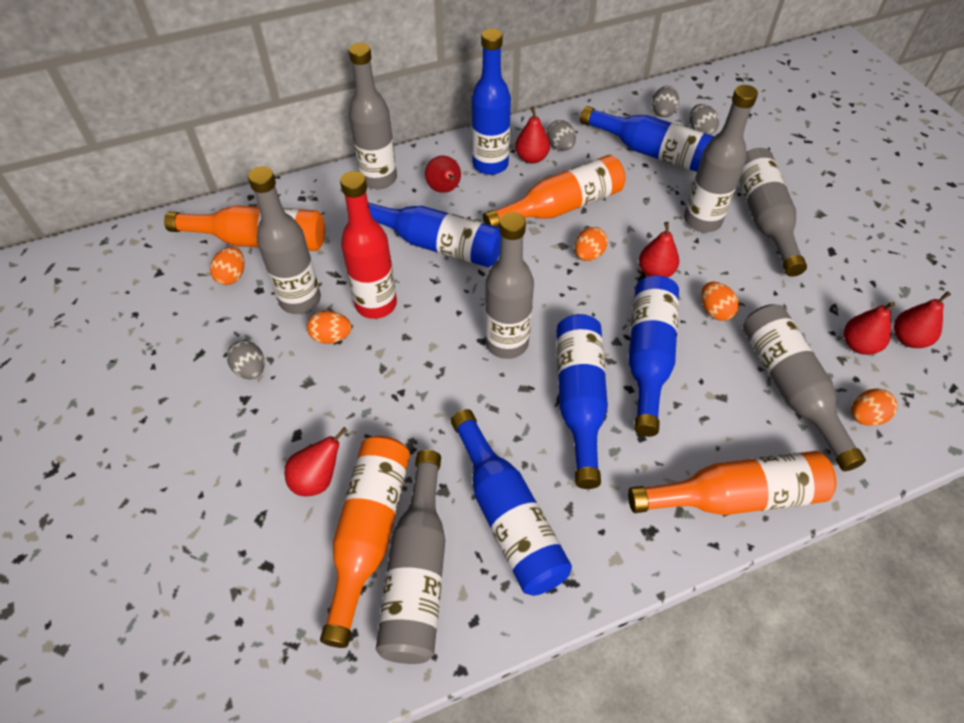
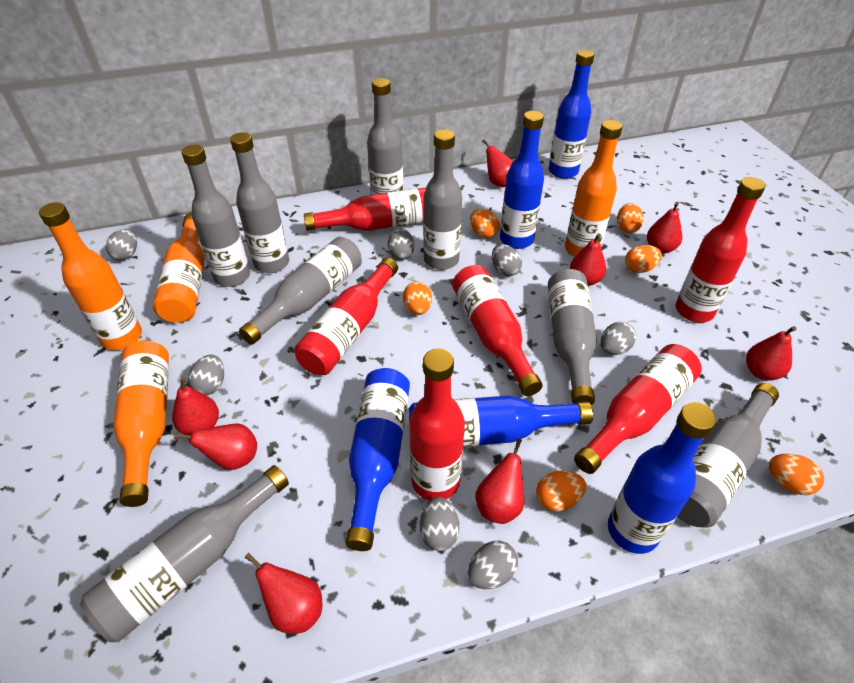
blue bottle: [368,202,501,267] [451,409,572,596] [471,29,511,175] [556,314,608,489] [580,106,714,172] [628,275,679,437] = 6 -> [345,368,410,551] [409,395,593,447] [500,111,544,249] [549,50,594,179] [608,402,716,554] = 5
grey bottle: [248,167,321,314] [349,43,397,189] [376,450,445,664] [485,212,534,359] [684,85,758,232] [739,148,807,277] [743,304,866,471] = 7 -> [80,465,289,642] [182,145,250,287] [230,132,289,273] [239,237,362,344] [367,78,404,195] [423,129,462,270] [548,269,597,405] [678,383,779,528] = 8
grey egg: [227,340,265,379] [547,120,576,151] [652,86,679,117] [690,104,719,135] = 4 -> [106,229,137,260] [188,355,224,395] [388,228,414,260] [420,497,459,551] [468,541,518,589] [492,244,522,276] [600,322,636,355] = 7
orange egg: [210,247,244,285] [307,311,351,344] [575,227,608,261] [701,282,739,321] [851,388,897,426] = 5 -> [403,282,432,315] [470,209,500,238] [536,471,586,512] [617,203,644,233] [625,245,662,273] [769,454,824,495] = 6
red bottle: [340,171,397,319] = 1 -> [294,258,398,375] [304,188,426,231] [409,348,465,500] [452,265,543,396] [574,344,702,474] [676,177,765,322] = 6
red pear: [285,427,348,496] [425,156,461,193] [515,107,550,164] [639,222,679,278] [844,301,895,355] [894,291,951,348] = 6 -> [172,377,219,435] [174,423,257,470] [244,553,322,634] [476,438,524,524] [482,139,513,187] [570,233,606,286] [647,202,682,254] [746,326,797,381] = 8

